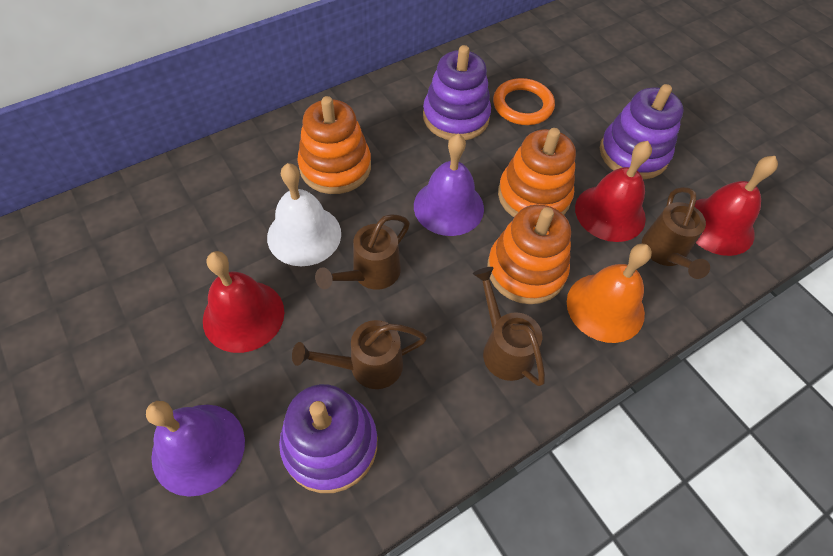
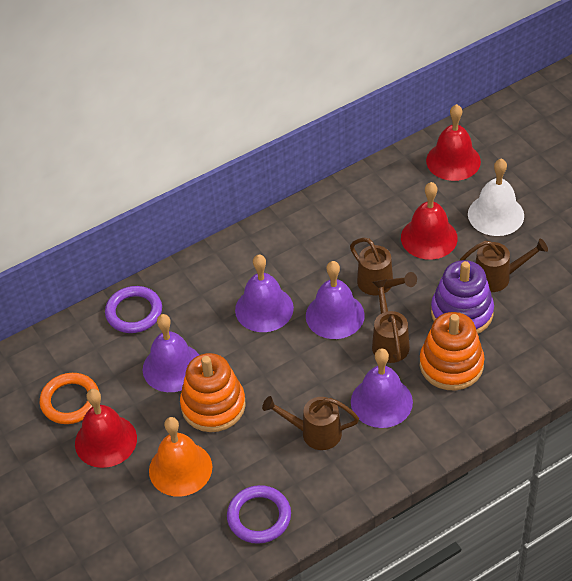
orange stacking toy: [297,96,371,194] [487,205,571,304] [498,128,576,217] = 3 -> [180,353,246,432] [420,312,485,390] = 2
purple bell: [146,401,245,497] [414,134,484,236] = 2 -> [143,314,199,392] [235,255,294,332] [306,261,365,339] [351,348,413,428] = 4
purple ring: none = 0 -> [105,286,162,333] [227,485,291,544] = 2
purple stacking toy: [279,384,377,493] [423,45,491,140] [600,84,683,179] = 3 -> [431,260,494,334] = 1

